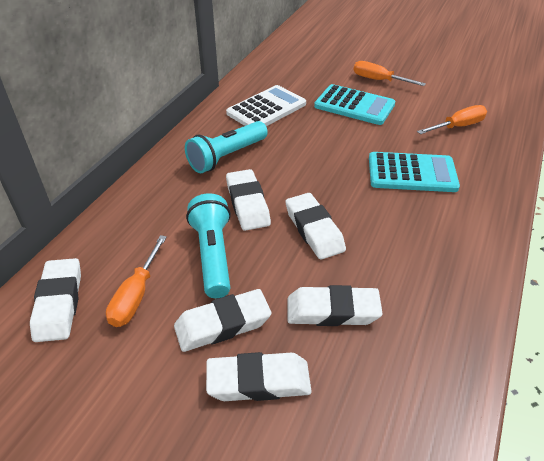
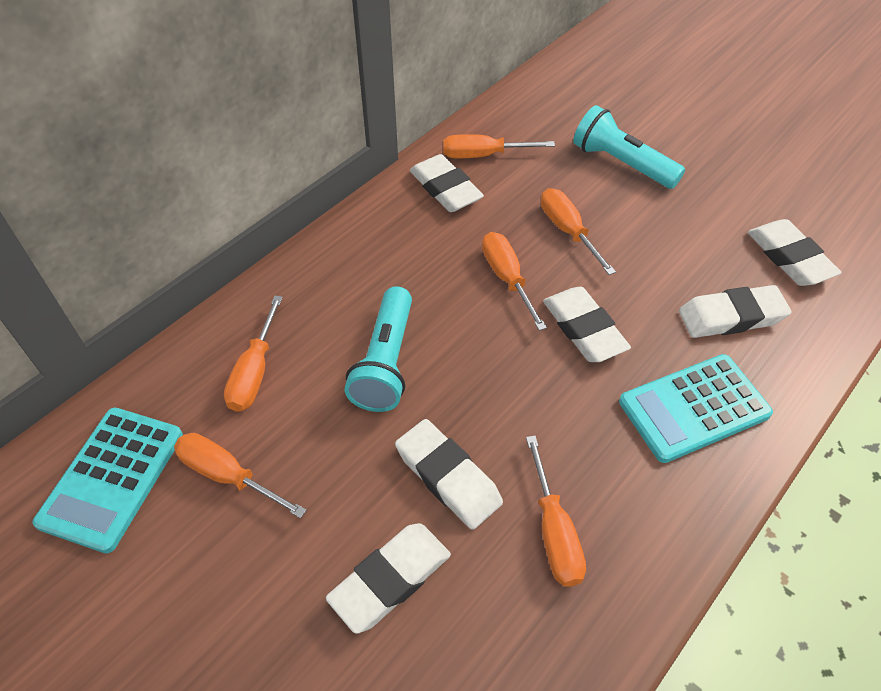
orange screwdriver: [106,235,167,327] [353,61,426,86] [417,105,487,134] = 3 -> [174,433,307,518] [224,295,283,412] [443,134,555,158] [482,232,547,331] [526,435,586,587] [541,188,616,275] = 6
white calculator: [226,85,306,126] = 1 -> none = 0

